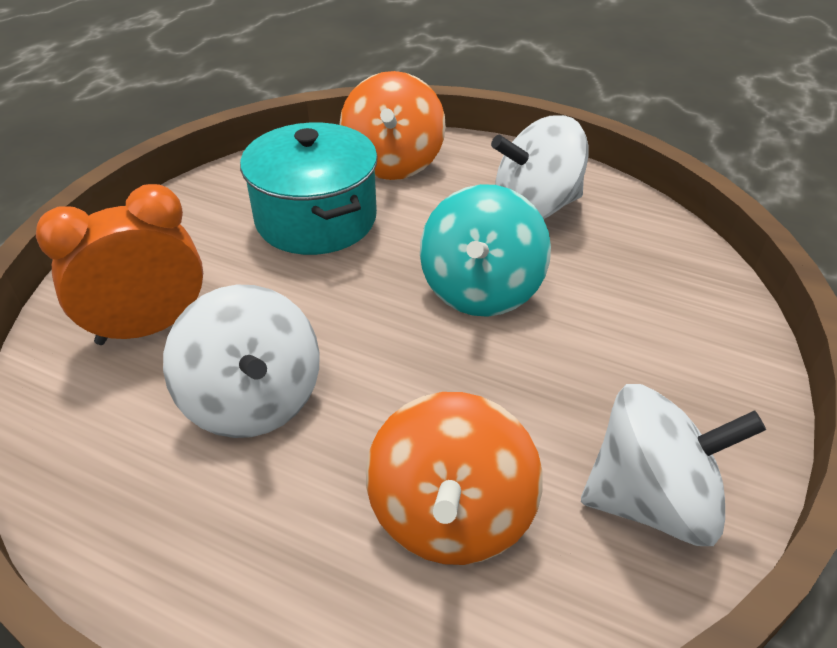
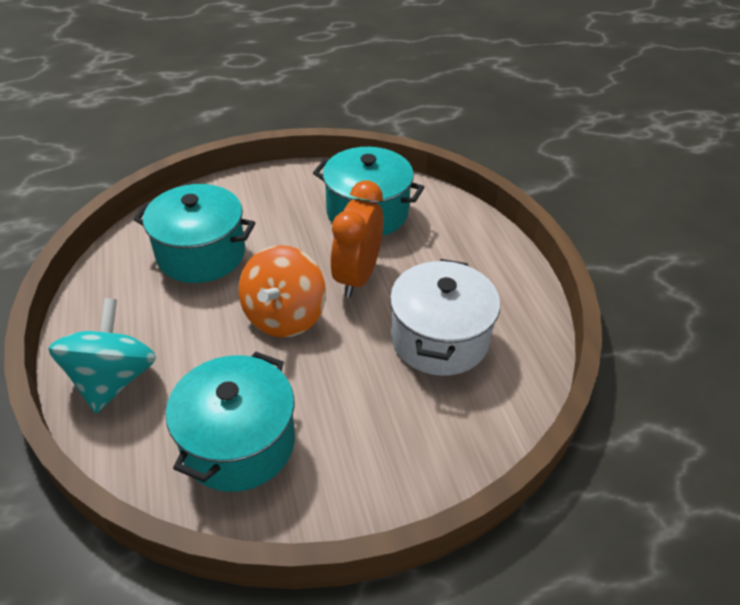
orange spinning top: [339,71,446,180] [366,392,543,565] = 2 -> [238,245,326,338] = 1
turquoise pot: [240,123,378,255] = 1 -> [133,184,255,283] [166,352,295,492] [313,147,424,236] = 3
white pot: none = 0 -> [390,259,500,376] = 1
white spinning top: [163,285,320,438] [491,115,588,219] [581,384,766,546] = 3 -> none = 0

